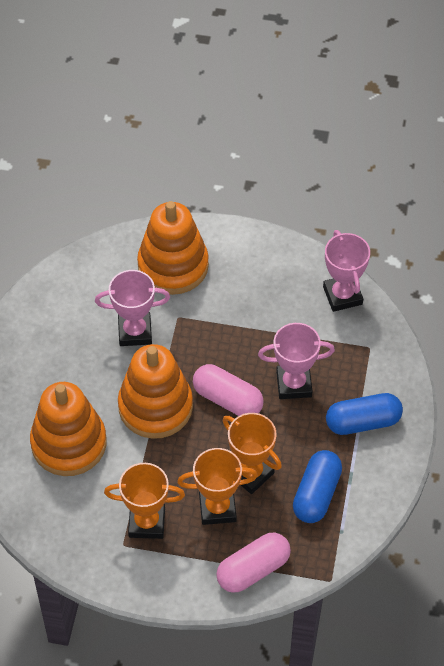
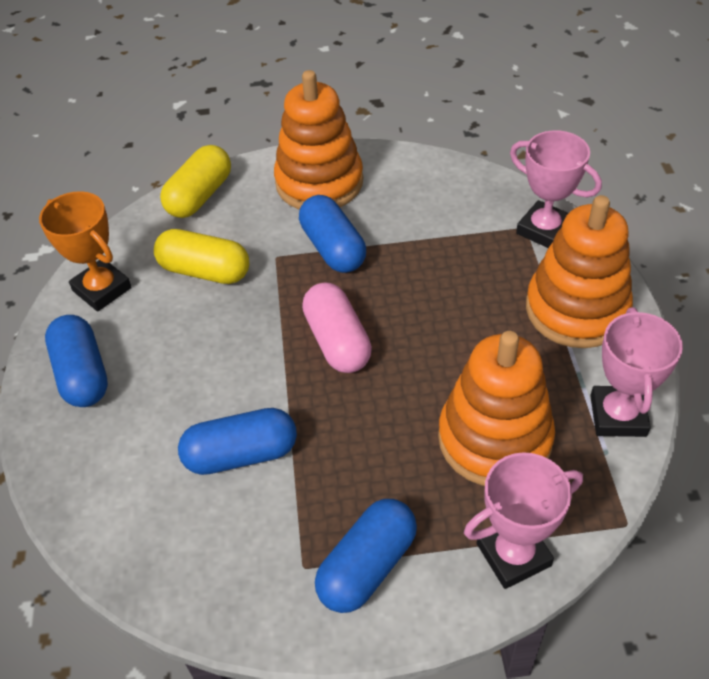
blue capsule: [293,450,342,523] [326,393,403,435] = 2 -> [45,315,108,407] [178,408,297,475] [299,195,366,273] [315,499,417,613] = 4
orange trophy: [104,463,185,539] [177,448,258,525] [223,413,282,494] = 3 -> [39,191,132,312] = 1
pink capsule: [193,364,264,416] [216,533,291,593] = 2 -> [302,283,372,373] = 1
yellow capsule: none = 0 -> [154,229,249,284] [160,145,231,218] = 2

